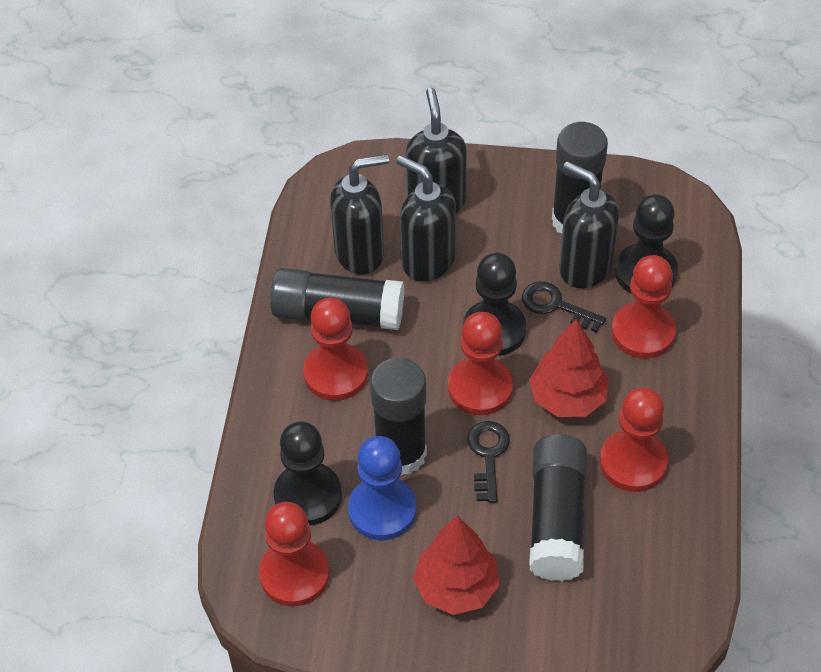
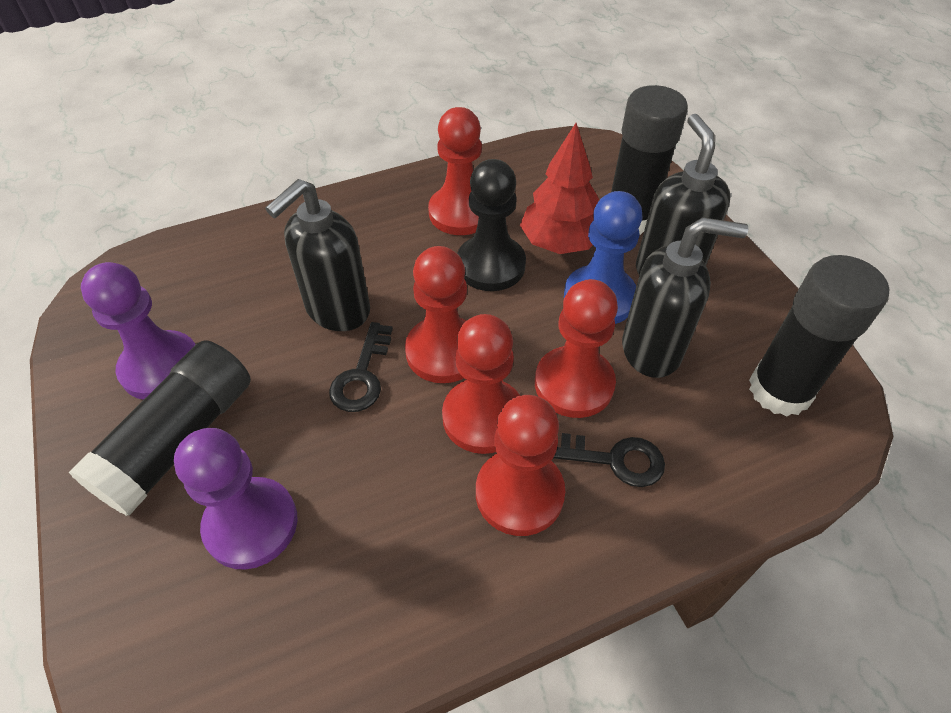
black glue stick: [270,268,404,330] [370,358,427,476] [529,434,587,581] [552,122,608,234] = 4 -> [69,340,251,516] [611,85,688,235] [749,255,889,416] = 3
black pawn: [273,422,342,526] [463,253,526,356] [615,194,678,294] = 3 -> [457,159,526,291] = 1
black soap dispenser: [330,154,389,275] [396,155,456,282] [406,88,467,213] [559,161,619,288] = 4 -> [265,179,370,331] [622,217,748,378] [636,114,731,275] = 3
purple pawn: none = 0 -> [81,262,196,400] [174,428,297,570] = 2
red tree: [413,516,499,615] [529,319,609,417] = 2 -> [520,123,599,254] = 1

